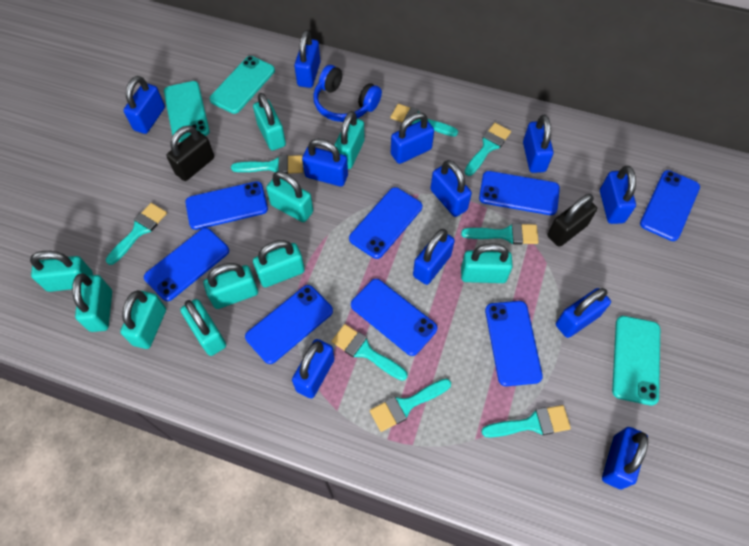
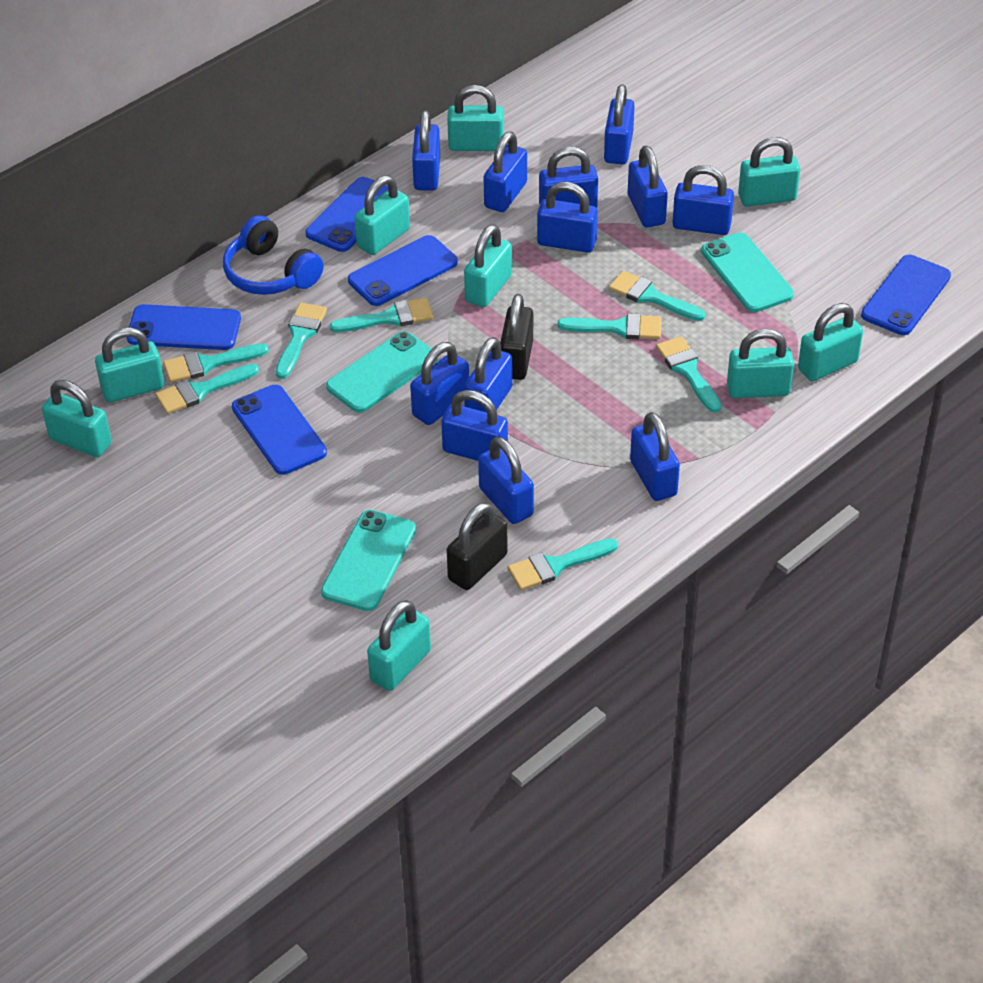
blue padlock: [123,76,165,134] [292,339,335,398] [294,30,321,88] [302,139,348,187] [391,112,434,164] [413,229,455,285] [430,160,472,217] [523,115,554,173] [556,288,611,338] [600,166,636,224] [602,427,648,490] = 11 -> [410,342,469,425] [412,110,440,191] [441,390,508,461] [464,337,513,412] [478,437,534,524] [484,132,527,212] [537,182,598,253] [539,147,598,208] [604,84,635,164] [628,146,668,227] [630,412,680,501] [672,165,734,235] = 12
blue phone: [144,228,229,301] [185,181,268,230] [245,285,333,364] [349,187,422,259] [351,279,438,356] [479,171,560,215] [485,301,543,386] [640,170,700,241] = 8 -> [127,304,241,350] [232,385,327,475] [305,177,388,252] [348,235,458,306] [861,255,951,335] = 5
turquoise padlock: [30,251,93,292] [72,273,112,332] [120,290,166,349] [180,299,226,356] [203,263,258,309] [253,93,286,151] [253,240,305,287] [266,171,313,222] [335,111,365,169] [461,243,513,283] = 10 -> [42,380,112,457] [95,327,164,402] [355,175,410,255] [367,600,431,691] [447,85,504,151] [464,224,512,307] [727,329,794,398] [738,137,800,207] [798,303,863,381] = 9

